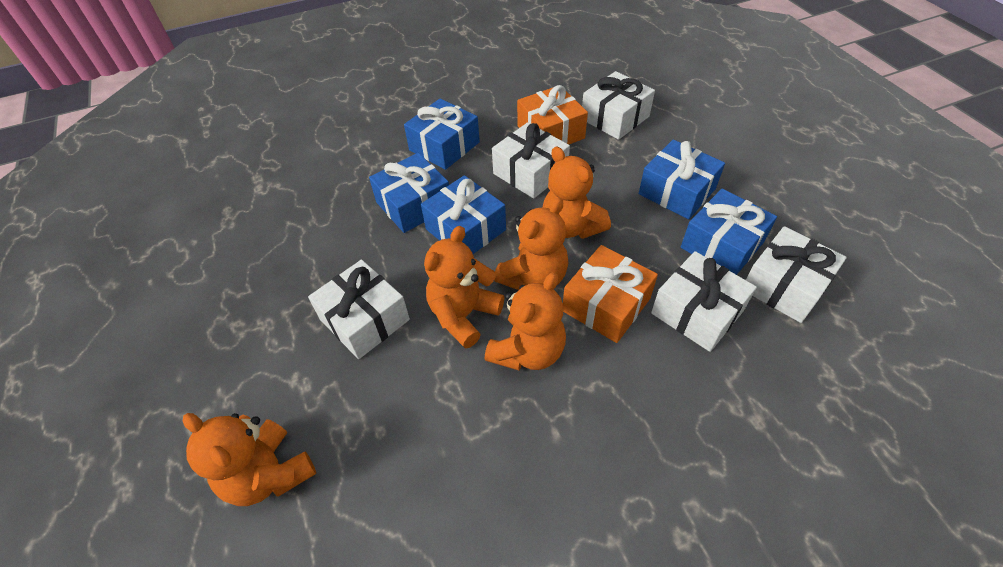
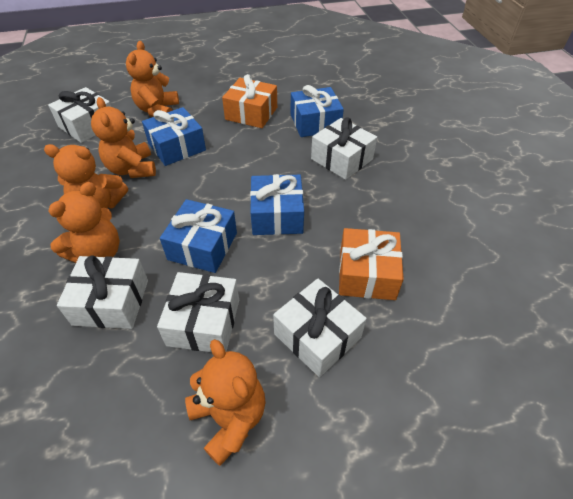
blue gift: [369,153,449,233] [404,98,480,170] [421,175,506,254] [639,140,725,219] [681,189,777,275] = 5 -> [142,107,206,166] [160,199,237,273] [250,174,304,235] [291,85,344,137] = 4

